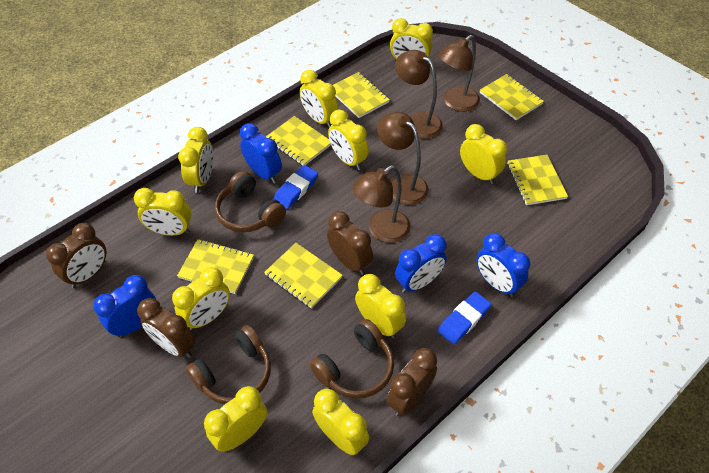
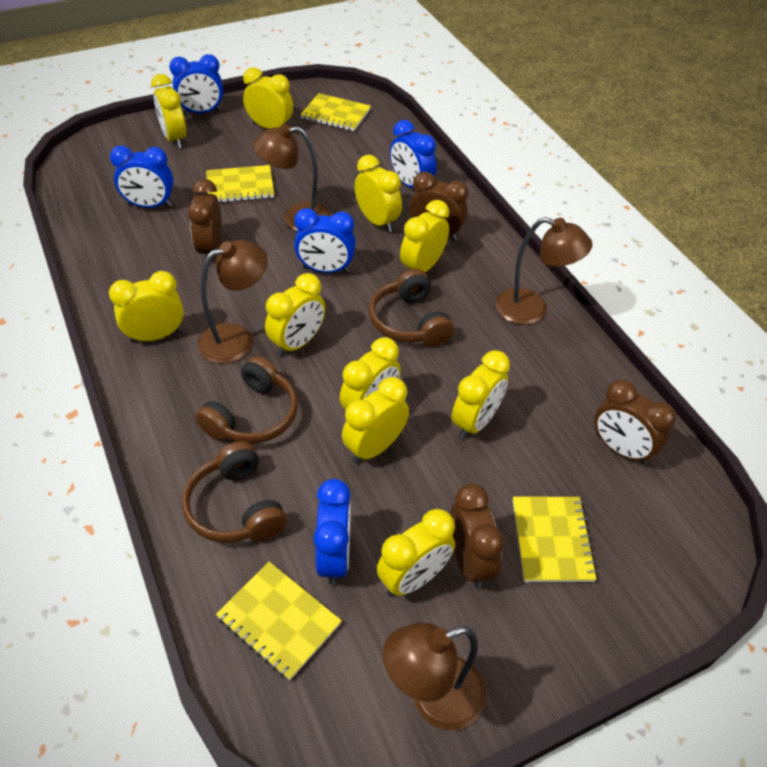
blue clock: [93,275,156,337] [240,123,282,183] [395,234,447,293] [476,233,530,297] = 4 -> [110,145,174,208] [169,54,223,114] [294,208,356,273] [314,479,351,585] [390,120,437,188] = 5
blue eraser: [273,165,318,209] [438,291,491,344] = 2 -> none = 0
yellow notebook: [177,239,254,294] [264,243,343,309] [266,116,331,166] [333,72,390,118] [480,74,544,120] [507,155,568,205] = 6 -> [206,165,274,203] [216,562,342,680] [300,93,371,131] [513,497,597,582] = 4

